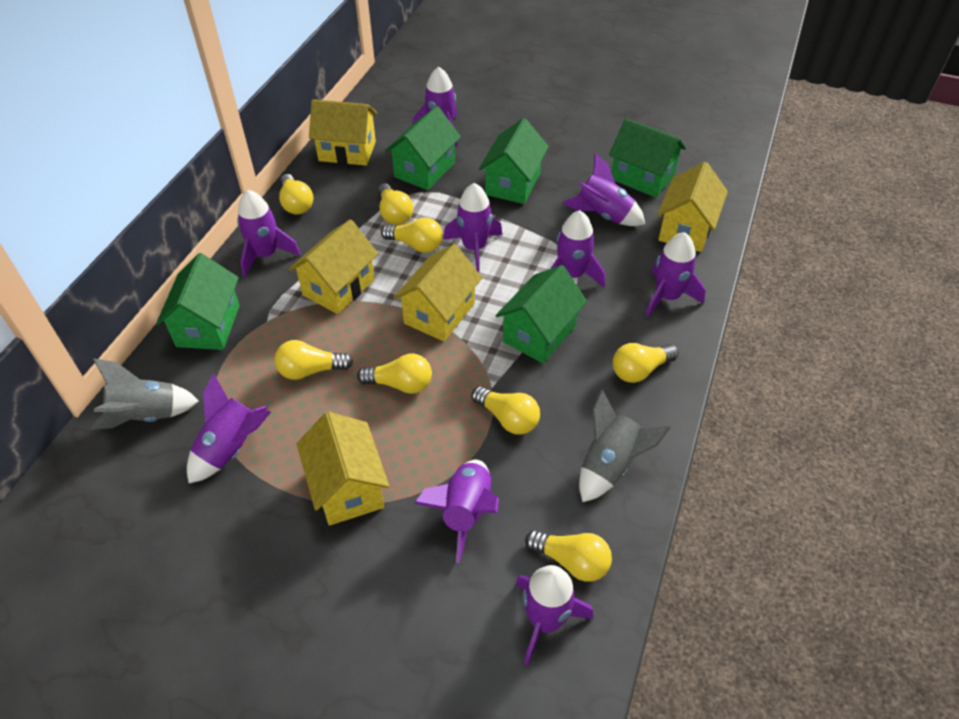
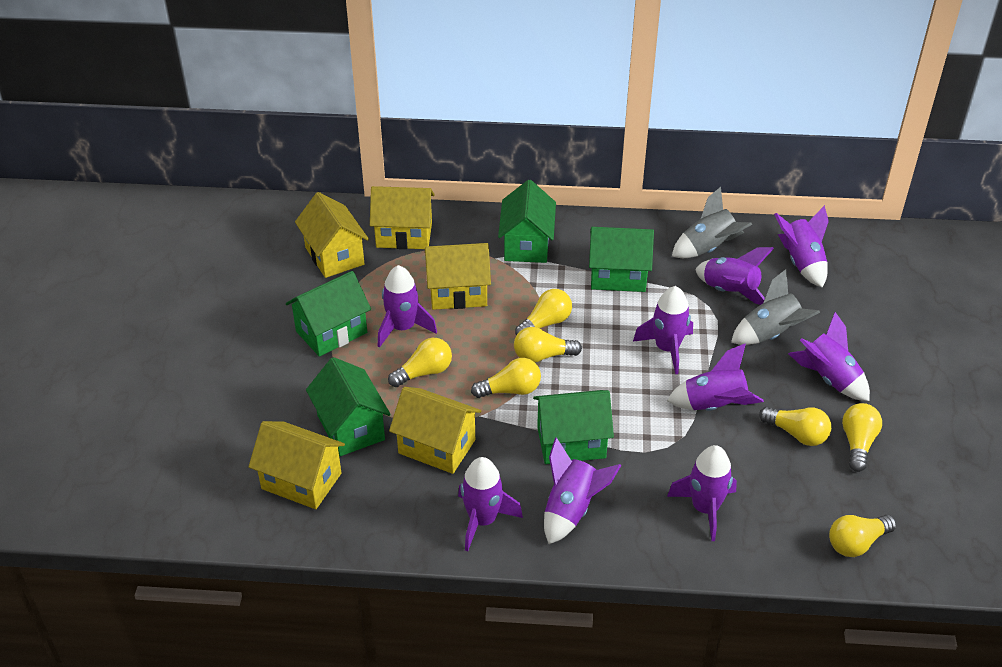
yellow light bulb: [274,340,353,380] [279,174,313,215] [357,354,432,394] [378,183,413,225] [381,217,443,253] [472,386,540,435] [525,530,612,582] [613,343,679,383] = 8 -> [388,338,452,387] [471,358,541,398] [514,327,582,362] [515,289,572,335] [759,407,831,446] [829,515,897,557] [842,403,882,472] = 7

